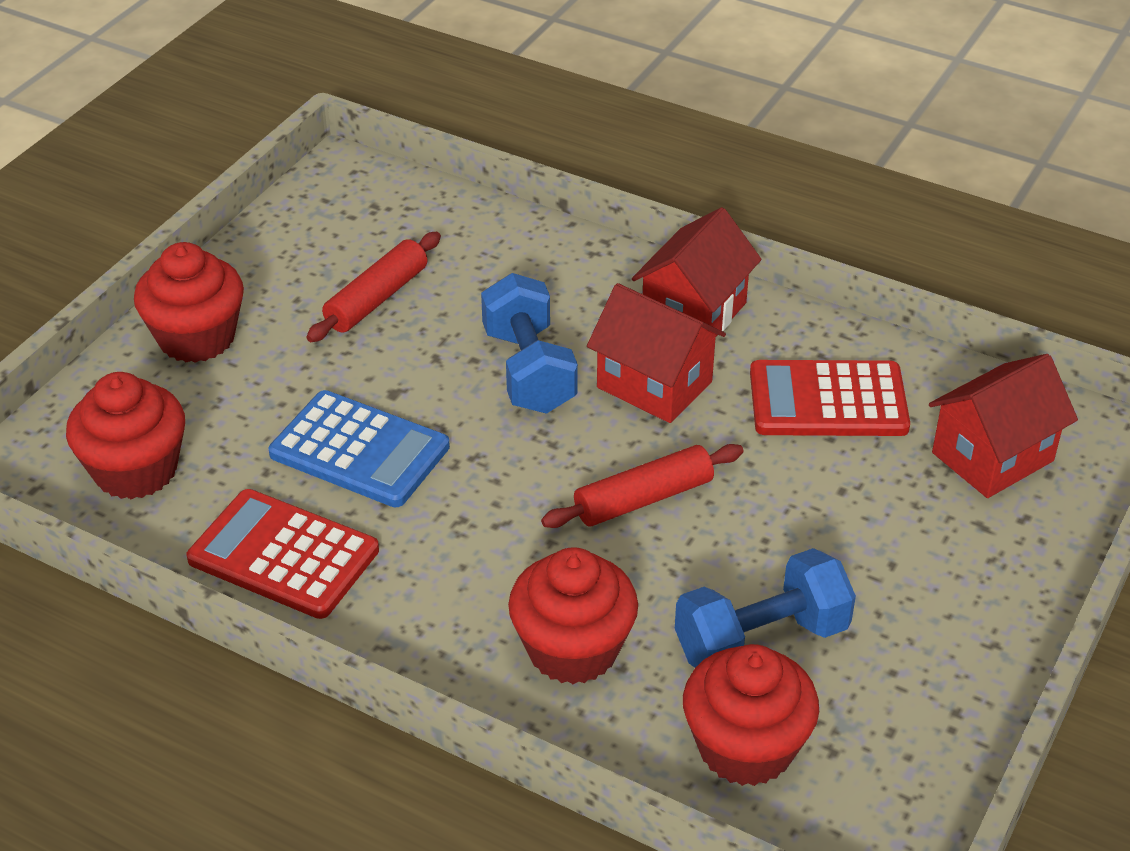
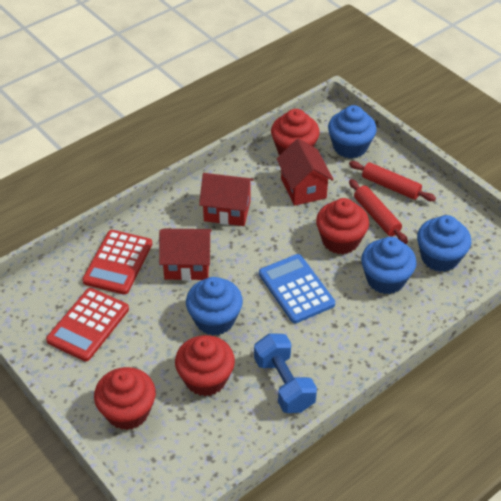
blue cupcake: none = 0 -> [186,277,243,335] [328,105,377,159] [361,237,417,294] [417,215,471,272] = 4
blue dumbbell: [481,273,578,414] [675,548,856,668] = 2 -> [254,333,317,413] = 1

